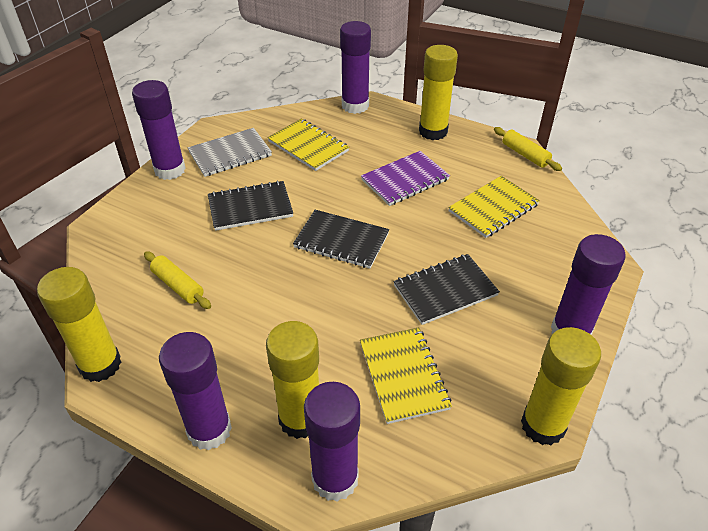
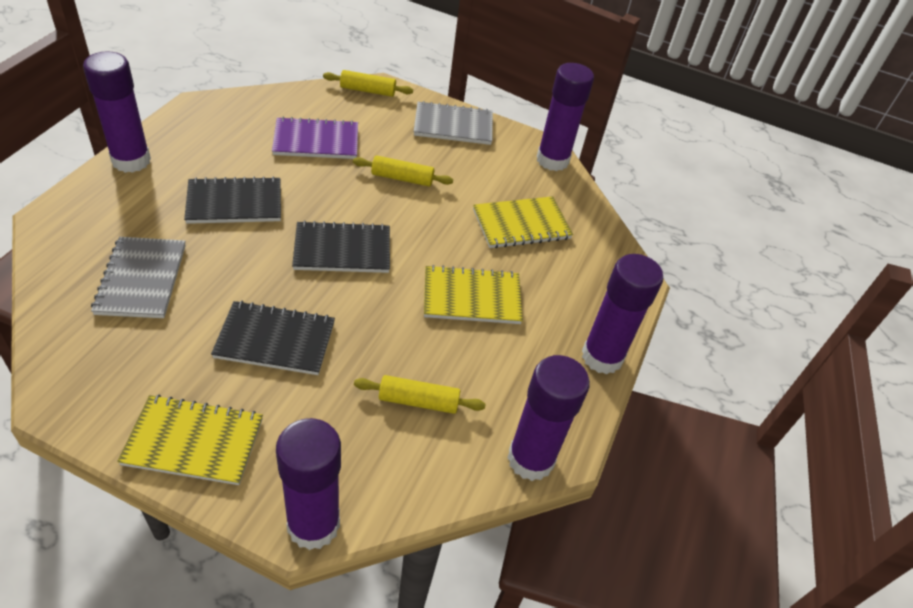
grey notebook: [188,128,272,177] = 1 -> [91,237,186,318] [414,101,493,145] = 2
yellow glue stick: [37,267,121,382] [266,321,319,439] [419,45,458,140] [521,327,601,445] = 4 -> none = 0
yellow rolling pin: [144,251,211,309] [494,127,562,171] = 2 -> [323,70,413,97] [353,155,453,186] [354,375,486,414] = 3

